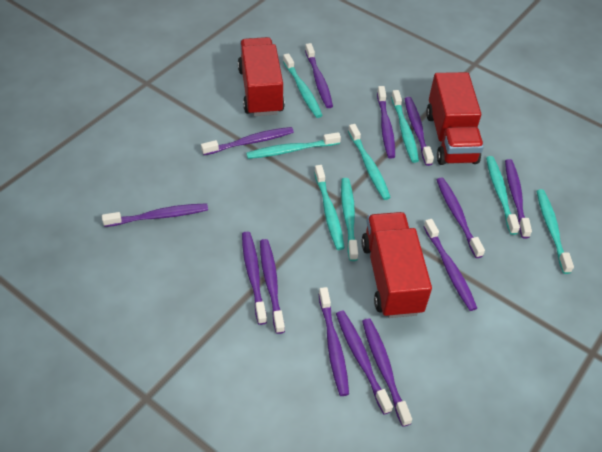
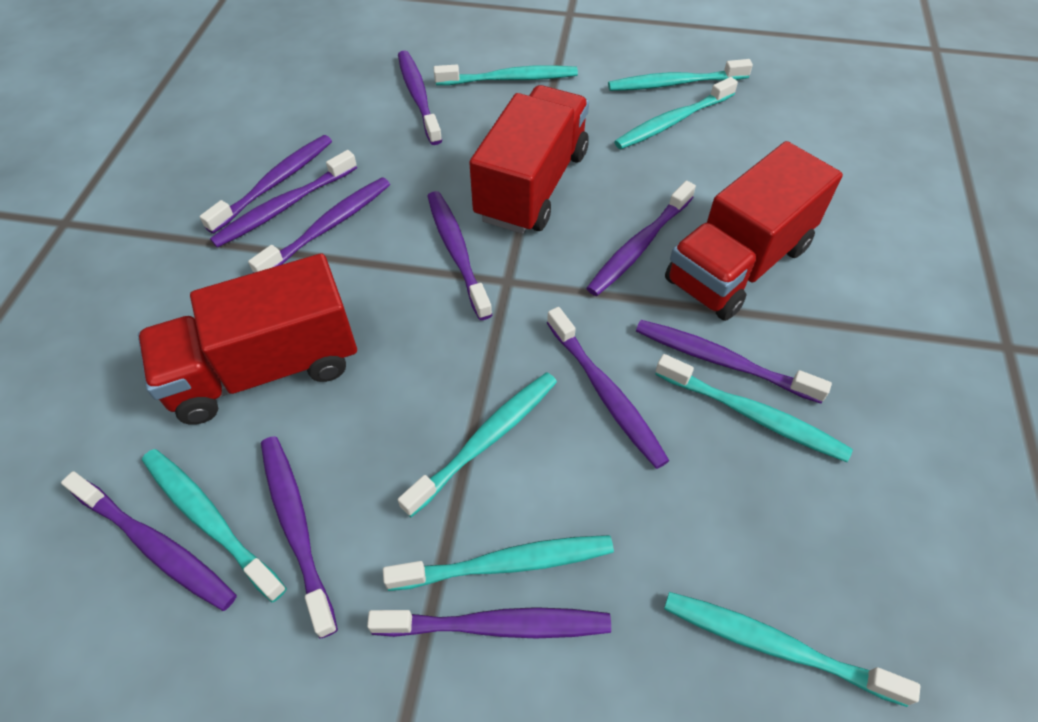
purple toothbrush: [102,203,208,227] [201,127,294,155] [242,232,267,325] [260,239,285,334] [305,43,333,108] [319,287,349,396] [336,311,393,414] [362,318,412,427] [377,86,395,159] [405,97,434,166] [423,219,477,311] [437,177,485,258] [505,159,532,238] = 13 -> [61,471,237,611] [199,135,332,234] [210,150,357,248] [248,177,390,273] [261,436,338,638] [367,607,611,638] [398,50,442,145] [428,191,492,320] [547,307,669,469] [586,181,696,296] [636,320,832,404] = 11

